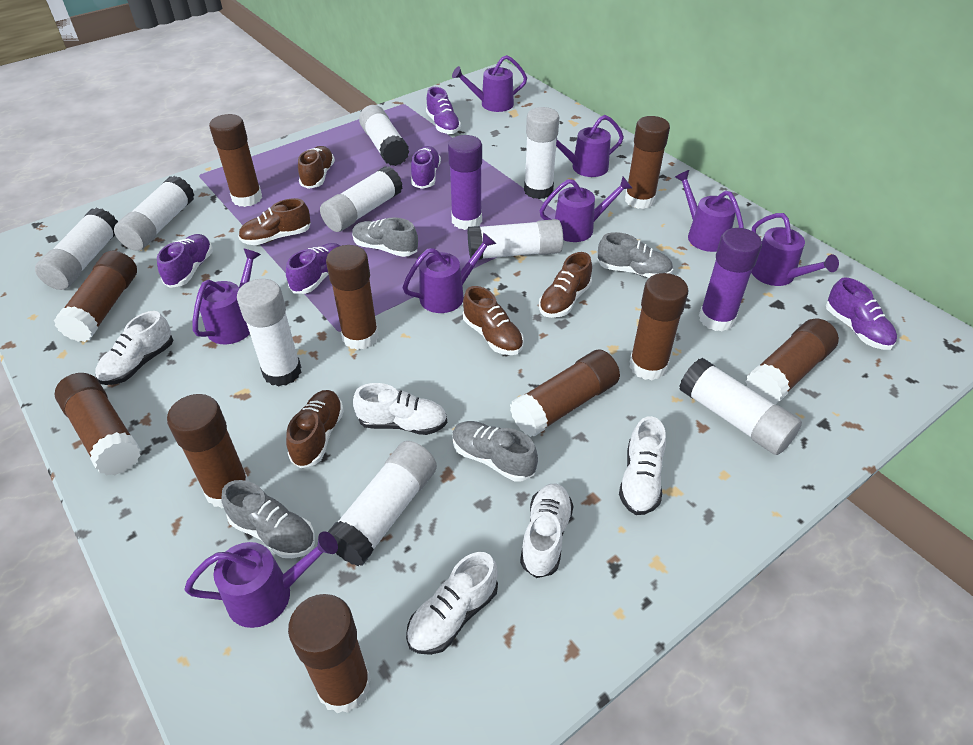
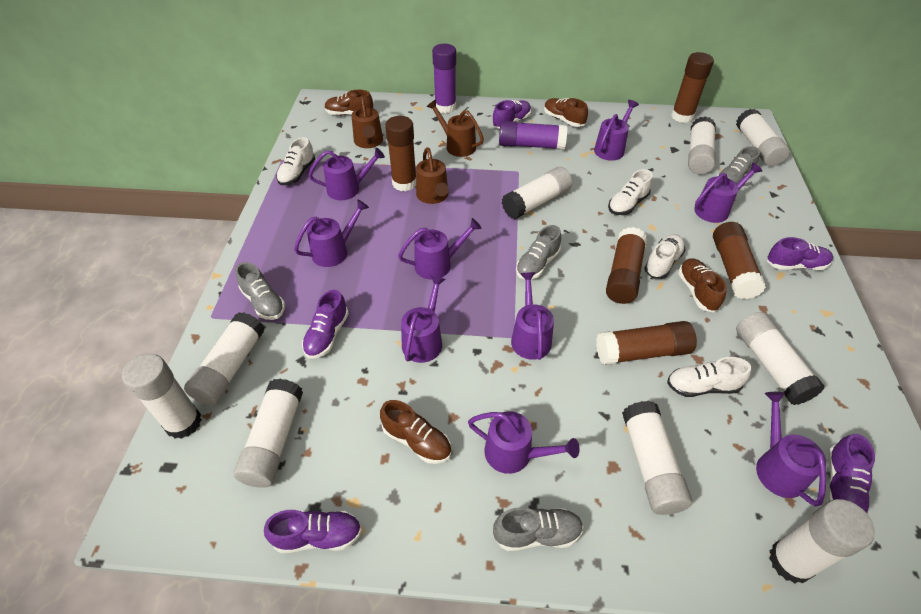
brown glue stick: [54,251,137,342] [54,373,141,476] [167,394,250,508] [209,114,262,207] [288,594,371,714] [326,245,379,350] [510,349,620,437] [625,116,670,209] [629,273,688,380] [745,318,839,404] = 10 -> [385,116,416,191] [596,321,697,365] [606,227,647,304] [671,52,714,123] [713,222,766,299] = 5
brown shoe: [238,198,311,245] [286,390,344,468] [298,146,335,189] [463,286,524,355] [539,252,592,318] = 5 -> [324,90,373,115] [380,400,452,464] [544,98,588,127] [678,258,727,312] = 4
brown watering can: none = 0 -> [352,96,383,148] [416,147,448,204] [427,100,484,157] = 3
purple watering can: [184,531,338,628] [193,248,261,344] [402,232,496,313] [452,55,527,112] [540,177,632,242] [556,115,624,177] [675,170,744,252] [751,213,839,286] = 8 -> [294,199,369,267] [308,148,385,200] [398,218,482,280] [401,275,445,363] [468,411,580,474] [511,272,554,360] [594,100,639,161] [694,162,762,223] [756,392,826,507] = 9
white shoe: [95,311,173,385] [353,383,447,435] [406,552,498,655] [520,484,574,578] [619,416,666,515] = 5 -> [276,137,315,185] [608,169,653,215] [644,234,685,279] [667,357,751,397] = 4

